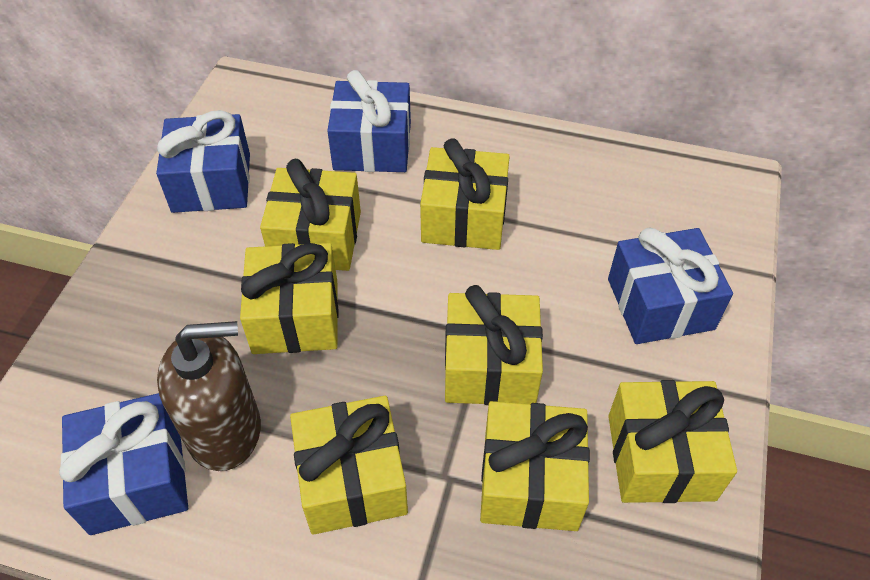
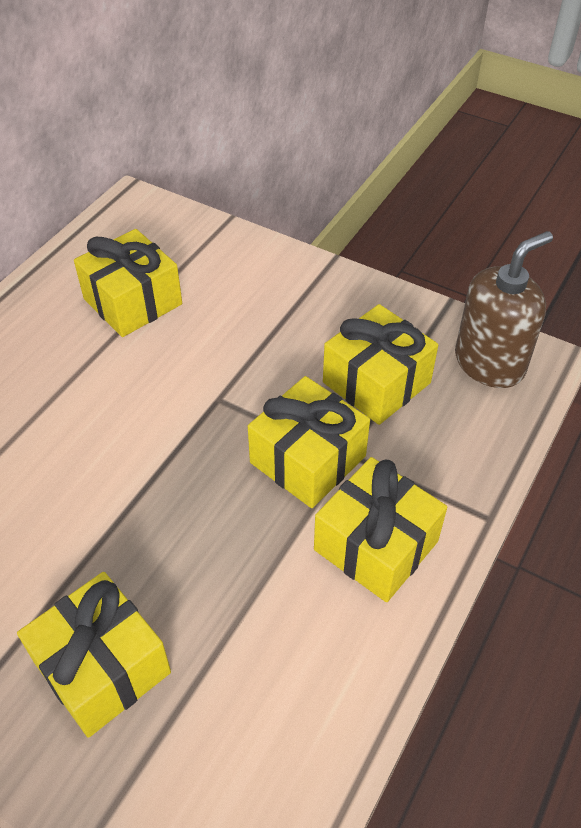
blue gift: [59,393,188,535] [156,110,250,213] [327,70,411,172] [608,227,733,344] = 4 -> none = 0
yellow gift: [240,243,339,354] [260,159,361,271] [290,396,408,535] [420,138,510,250] [445,285,543,405] [480,401,590,531] [608,380,737,503] = 7 -> [17,572,171,738] [74,229,182,337] [248,376,370,508] [314,457,447,602] [323,304,438,425] = 5

